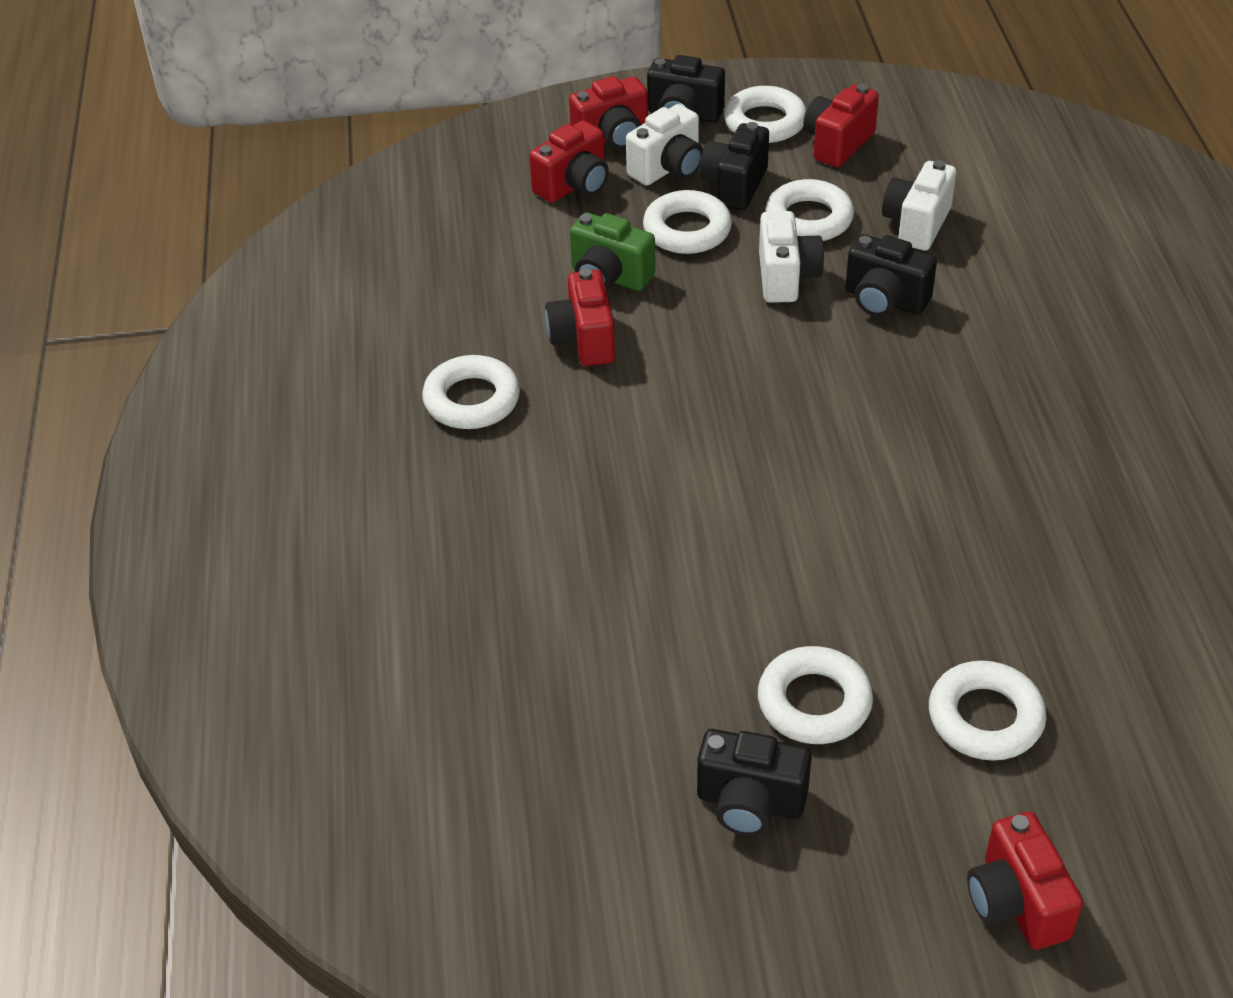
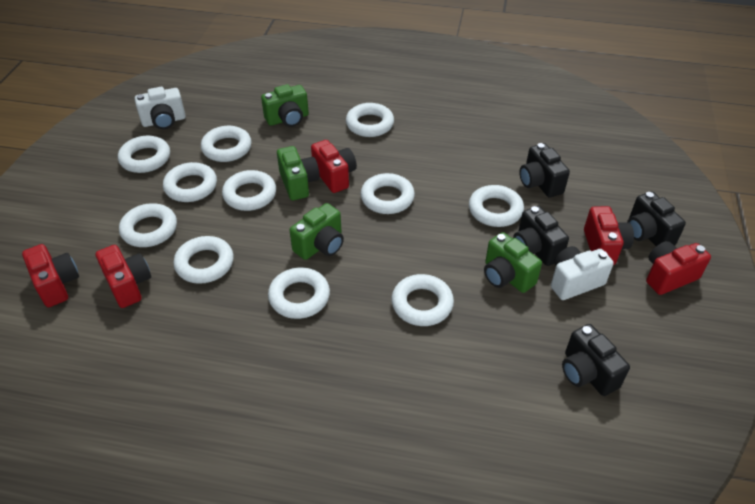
green camera: [570,212,655,291] = 1 -> [261,84,309,127] [277,146,320,200] [290,203,344,260] [484,232,542,293] = 4
white camera: [626,104,703,185] [759,211,824,303] [882,160,956,251] = 3 -> [135,87,186,129] [551,246,614,300] = 2
white ring: [422,355,520,429] [643,190,732,254] [724,86,806,143] [758,646,873,744] [765,179,854,241] [929,661,1046,761] = 6 -> [118,136,170,173] [119,203,177,247] [163,162,217,202] [173,236,234,284] [201,126,251,162] [222,170,276,211] [268,268,330,319] [346,103,394,137] [360,173,415,214] [391,274,454,326] [469,185,524,227] = 11

